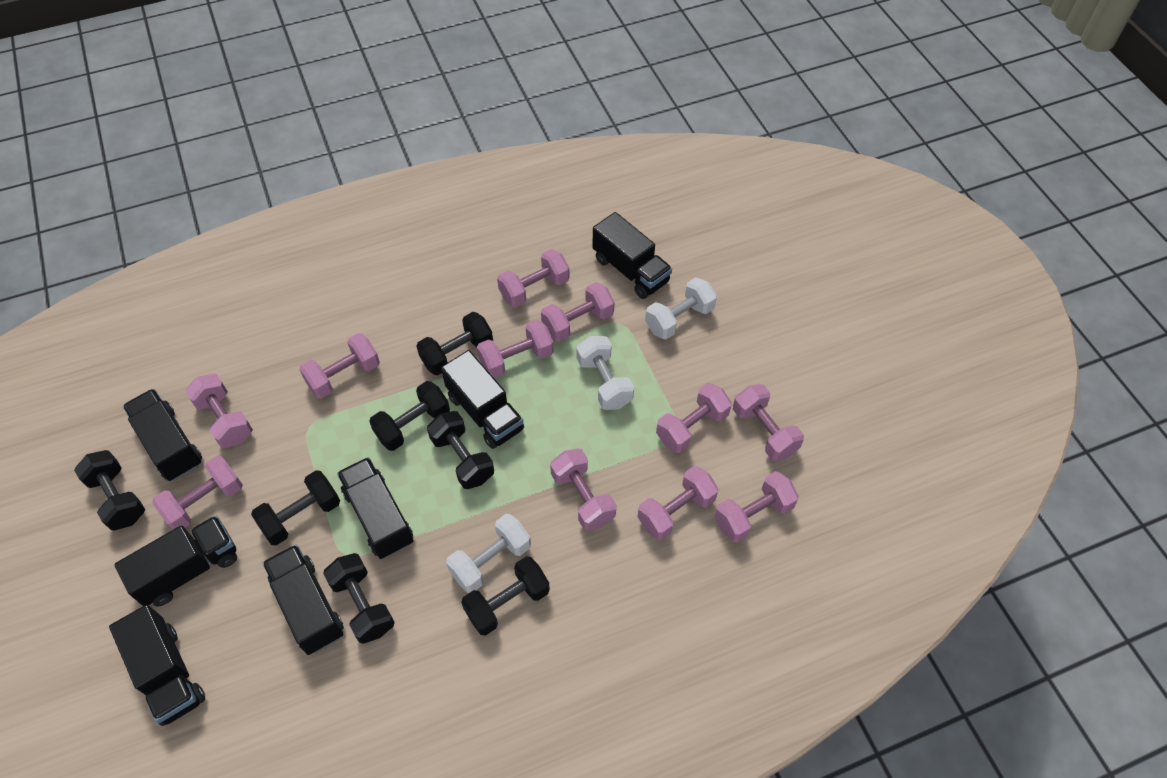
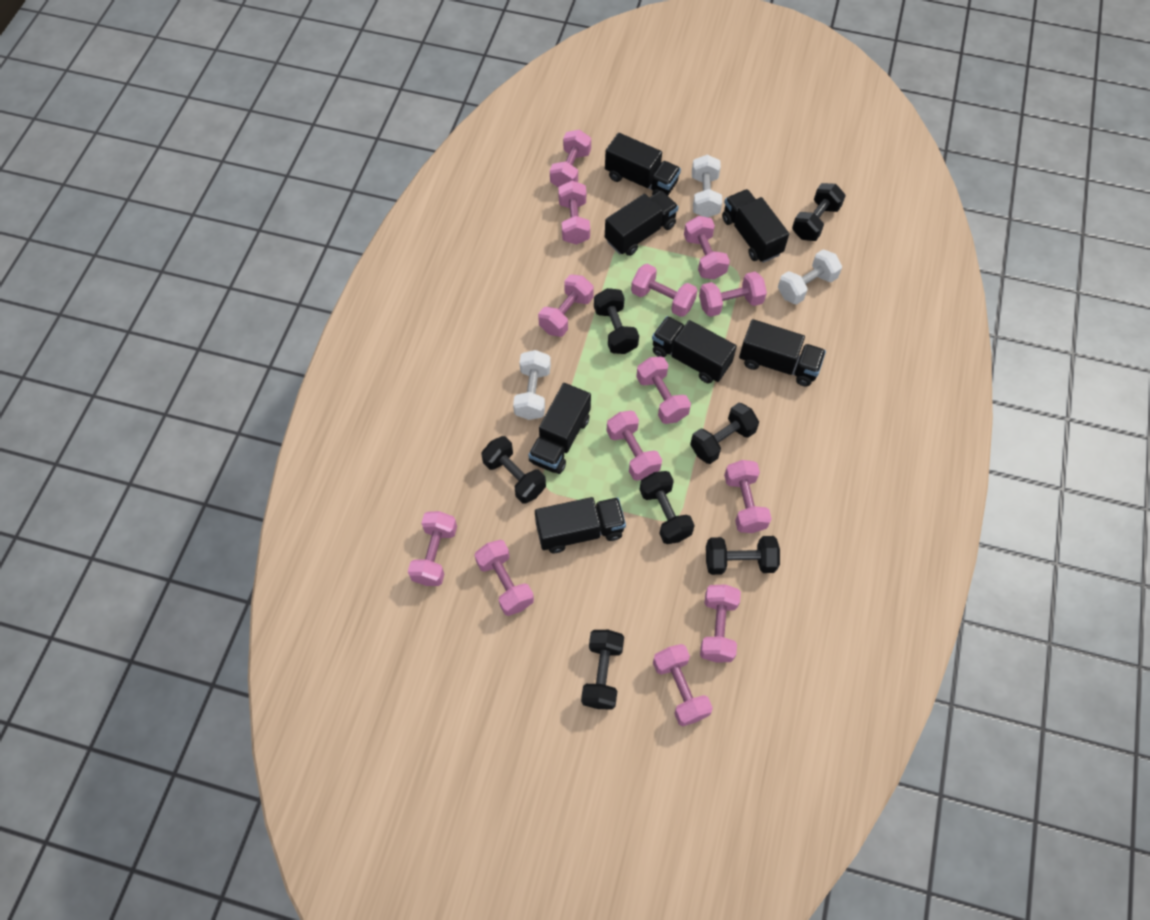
pink dumbbell: [152,456,243,530] [185,374,253,448] [299,333,380,399] [477,320,554,379] [497,249,569,307] [541,282,614,342] [550,448,616,531] [638,466,719,540] [656,383,732,453] [715,471,799,542] [733,384,804,461] = 11 -> [408,511,457,586] [474,540,534,616] [538,275,594,337] [550,130,591,187] [558,181,590,245] [606,411,662,481] [631,264,697,317] [636,356,691,424] [653,644,713,726] [684,216,730,280] [699,272,767,317] [700,584,741,662] [724,460,772,533] = 13

